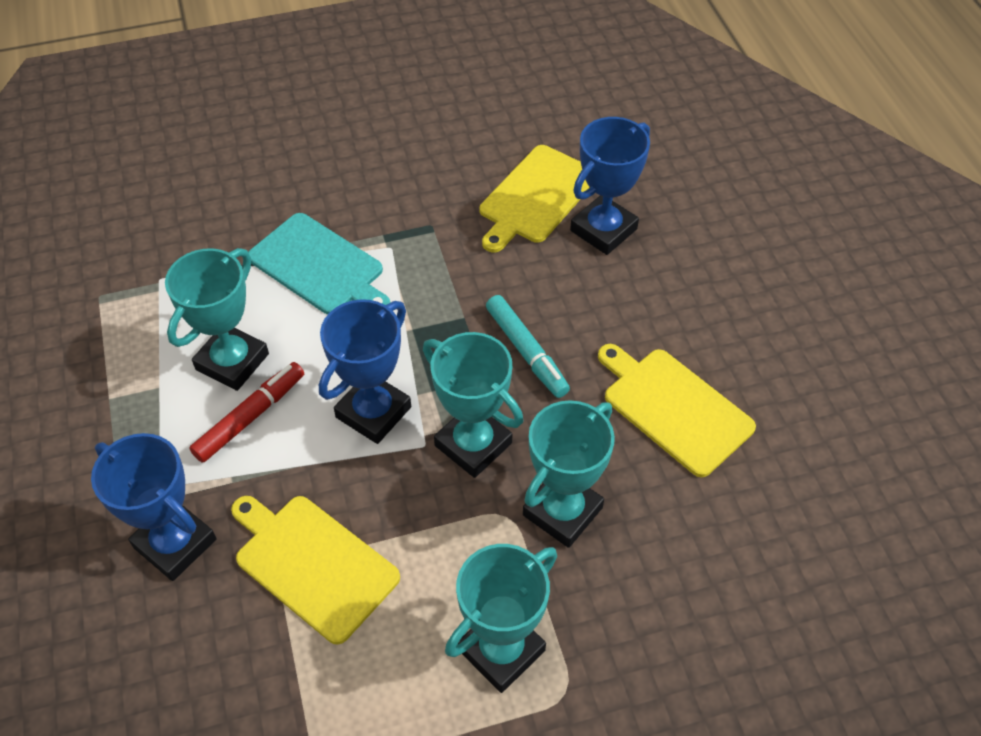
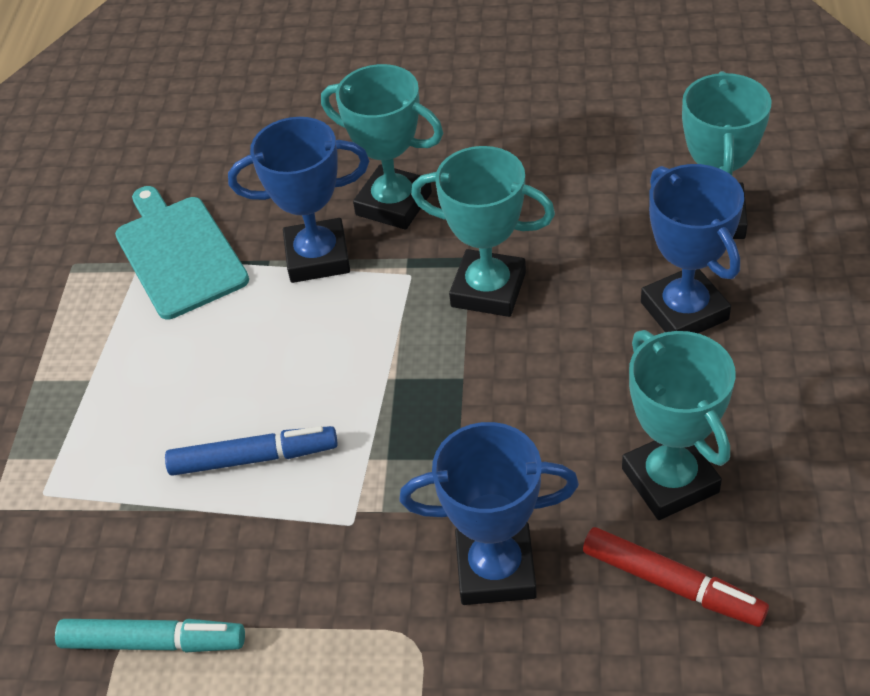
blue marker: none = 0 -> [165,426,338,476] = 1
yellow cutting board: [231,496,400,644] [480,145,590,253] [598,344,756,477] = 3 -> none = 0

